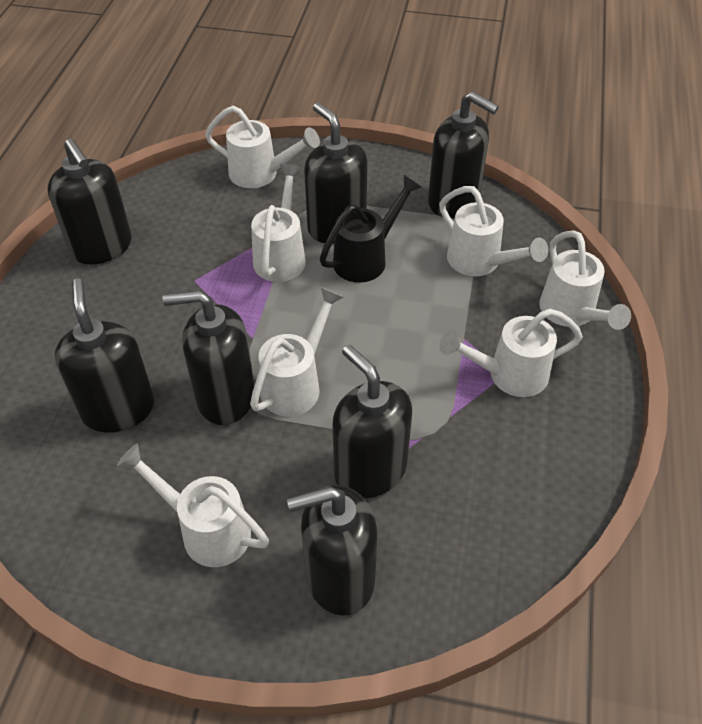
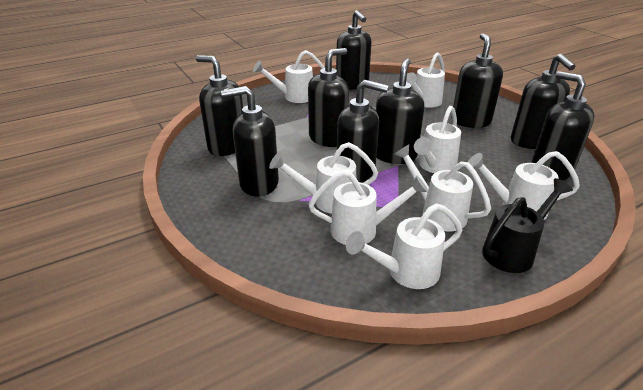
black soap dispenser: [48,139,132,264] [55,278,154,433] [162,290,255,425] [287,485,377,616] [304,103,368,244] [333,345,412,498] [428,91,499,218] = 7 -> [196,55,243,156] [221,86,279,196] [308,48,349,147] [336,10,372,90] [337,80,388,183] [376,58,425,164] [451,33,503,128] [511,54,576,149] [531,71,594,181] = 9
white watering can: [117,444,269,567] [205,106,320,188] [250,287,343,416] [251,164,306,282] [439,186,548,276] [439,309,583,397] [539,230,631,330] = 7 -> [253,50,325,103] [269,142,378,214] [308,170,428,245] [346,203,462,289] [394,144,491,231] [406,52,445,108] [414,106,461,173] [468,151,580,220] = 8

